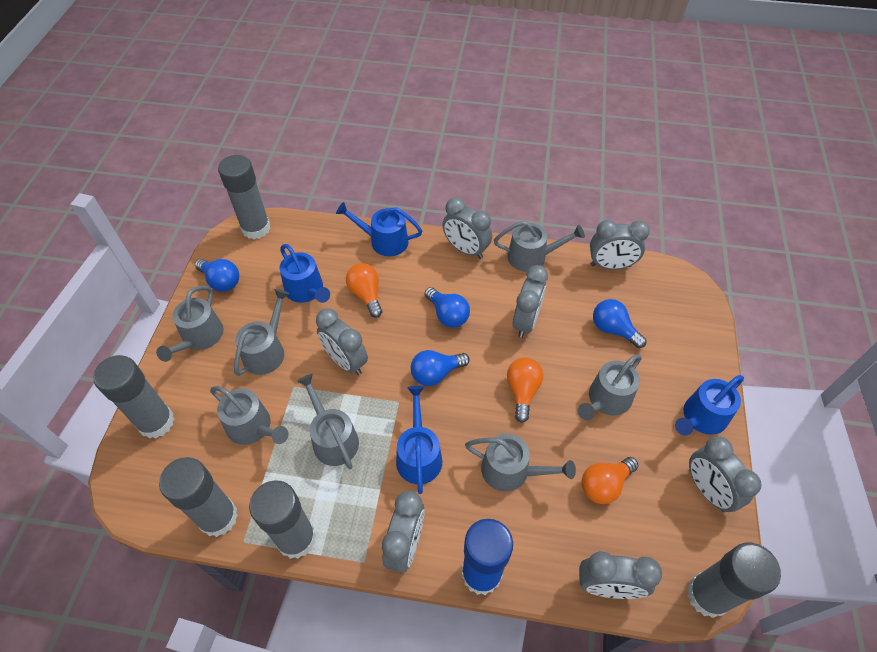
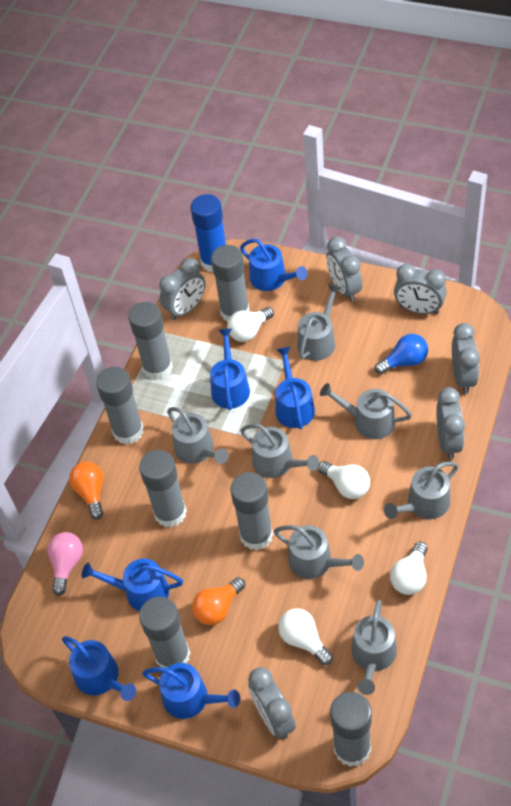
blue light bulb: [195,259,239,292] [411,350,470,386] [425,287,470,328] [593,299,646,348] = 4 -> [375,334,428,374] = 1
blue watering can: [280,244,330,303] [336,202,422,256] [396,386,442,494] [675,375,744,436] = 4 -> [62,636,136,701] [81,558,183,611] [143,663,240,719] [210,329,250,410] [240,239,308,291] [275,347,315,429] = 6
grey clock: [316,308,368,375] [382,491,425,573] [443,197,492,259] [513,265,548,338] [579,551,662,599] [590,220,650,270] [689,436,761,512] = 7 -> [159,258,206,320] [248,667,296,739] [326,236,363,302] [394,264,447,314] [436,387,465,459] [452,323,480,394] = 6
grey glue stick: [93,355,174,438] [159,457,238,537] [218,155,271,239] [249,480,316,559] [687,543,781,618] = 5 -> [96,367,144,445] [128,302,173,380] [139,450,187,528] [139,596,190,668] [211,245,249,322] [230,472,273,550] [330,692,372,767] = 7
orange light bulb: [346,263,382,318] [507,357,543,423] [581,457,638,504] = 3 -> [69,462,103,519] [192,577,245,625] = 2
pink light bulb: none = 0 -> [47,532,83,596] = 1
white light bulb: none = 0 -> [227,307,274,342] [278,608,333,665] [318,461,370,499] [390,542,428,595] = 4

